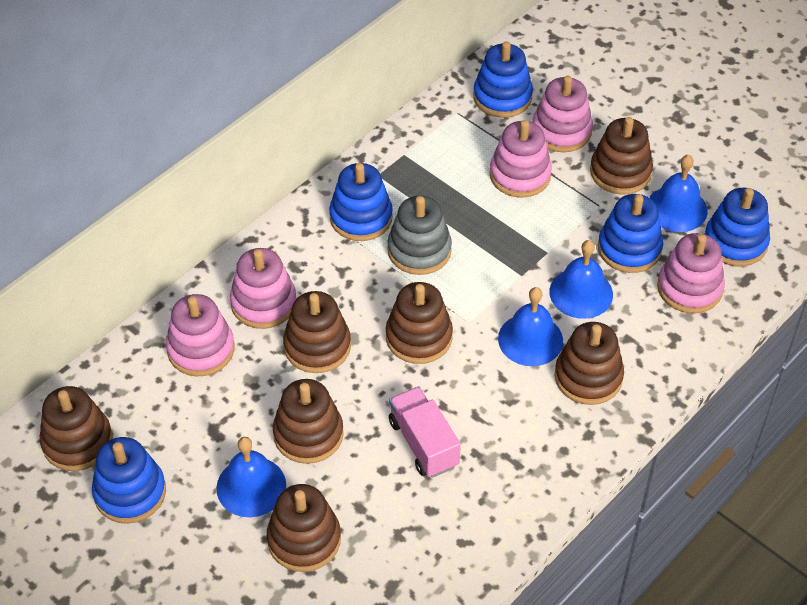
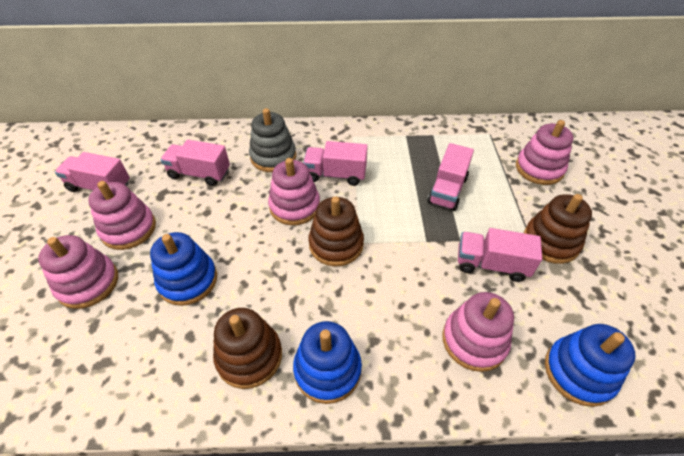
blue bell: [216,437,286,517] [498,287,563,366] [550,240,613,319] [649,155,708,232] = 4 -> none = 0
blue stacking toy: [92,437,166,524] [329,163,393,241] [473,41,533,118] [598,194,663,273] [705,188,770,266] = 5 -> [150,232,217,306] [293,321,362,404] [545,324,636,407] = 3
brown stacking toy: [40,386,113,471] [267,484,341,572] [273,379,344,464] [283,291,351,373] [386,282,453,364] [555,322,624,405] [590,117,653,195] = 7 -> [213,308,282,389] [308,196,364,266] [524,194,592,264] = 3
pink truck: [389,387,461,478] = 1 -> [55,152,130,192] [160,140,230,186] [303,141,368,186] [427,143,474,211] [458,228,542,282] = 5

